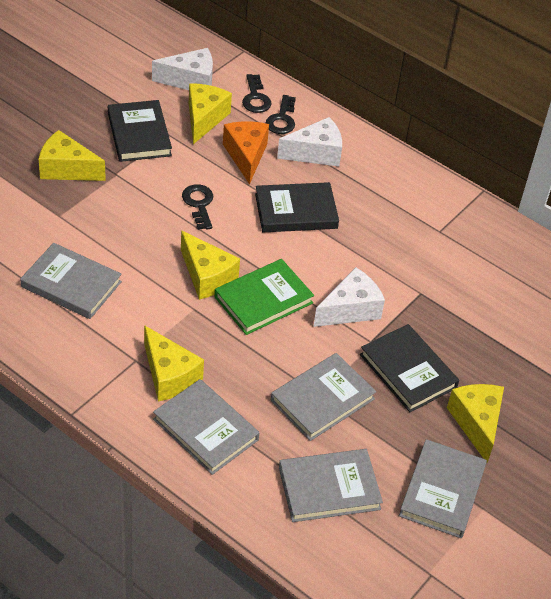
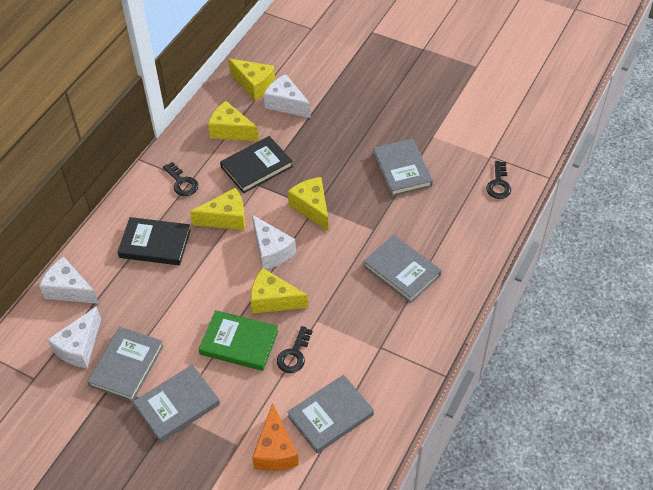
black book: [108,100,172,162] [255,182,339,232] [360,324,459,412] = 3 -> [118,217,191,265] [220,136,293,193] = 2
white cheese: [152,48,213,90] [277,117,342,167] [313,267,385,327] = 3 -> [39,257,99,304] [48,306,101,368] [252,215,296,270] [264,74,311,118] = 4

